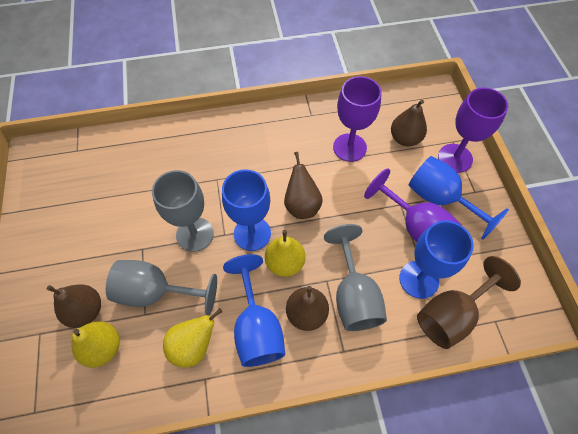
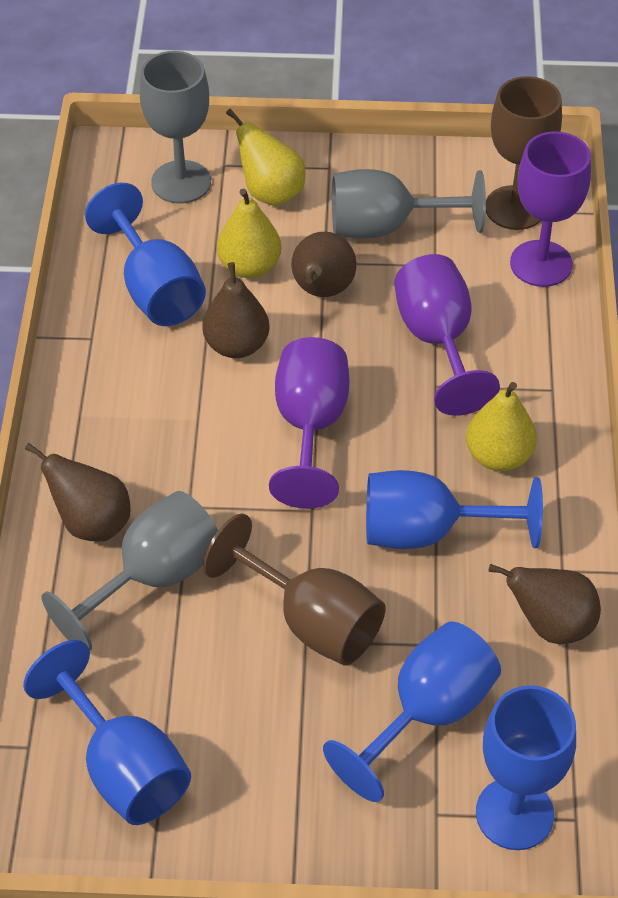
blue goblet: [222,169,271,251] [223,254,285,367] [399,221,474,299] [409,156,509,239] = 4 -> [23,640,191,825] [85,183,206,326] [323,621,501,802] [366,470,543,549] [476,685,576,850] = 5
brown goblet: [417,256,521,349] = 1 -> [203,514,386,666] [486,76,562,230] = 2

